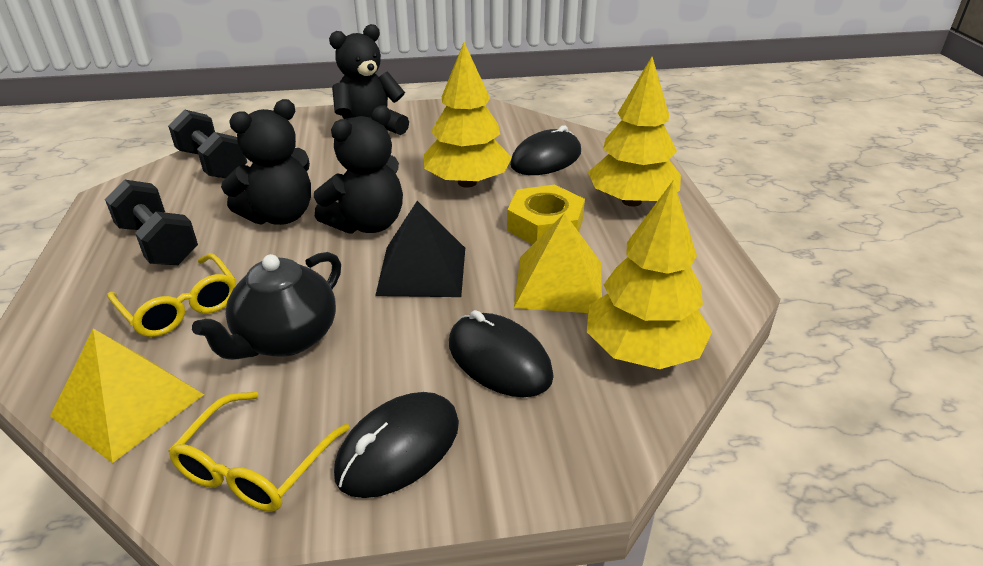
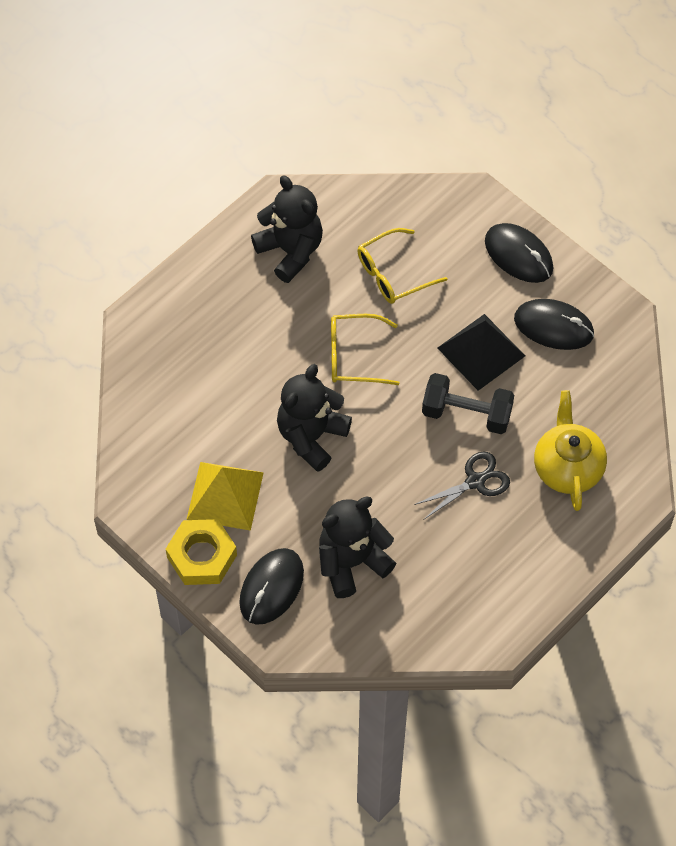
black dumbbell: [105,179,198,265] [168,109,247,178] = 2 -> [422,373,514,434] = 1
black scissors: none = 0 -> [414,452,510,519] = 1
black teapot: [192,252,341,360] = 1 -> none = 0
yellow pyramid: [50,329,204,463] [514,213,602,313] = 2 -> [186,462,264,531] = 1
yellow teapot: none = 0 -> [534,390,607,511] = 1
yellow tree: [424,42,512,188] [587,180,712,369] [588,57,681,206] = 3 -> none = 0

